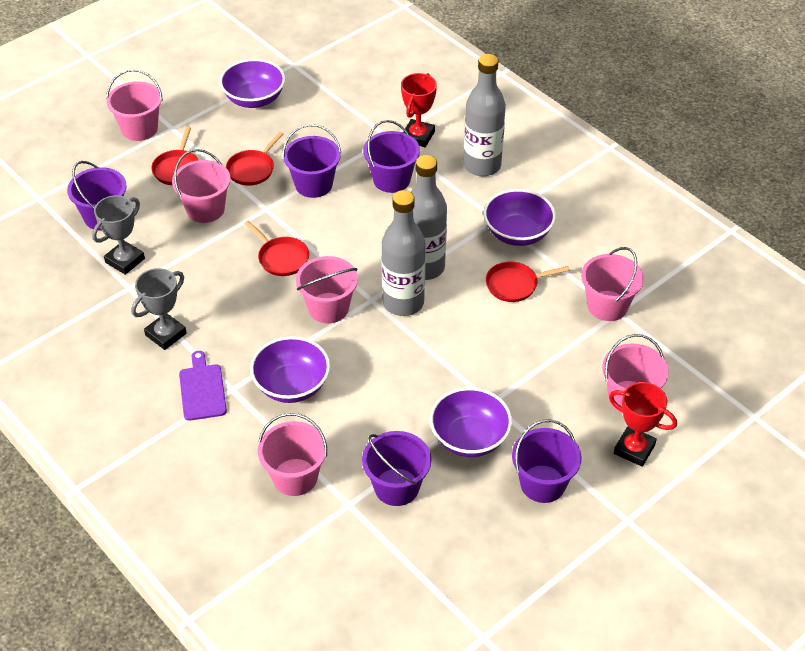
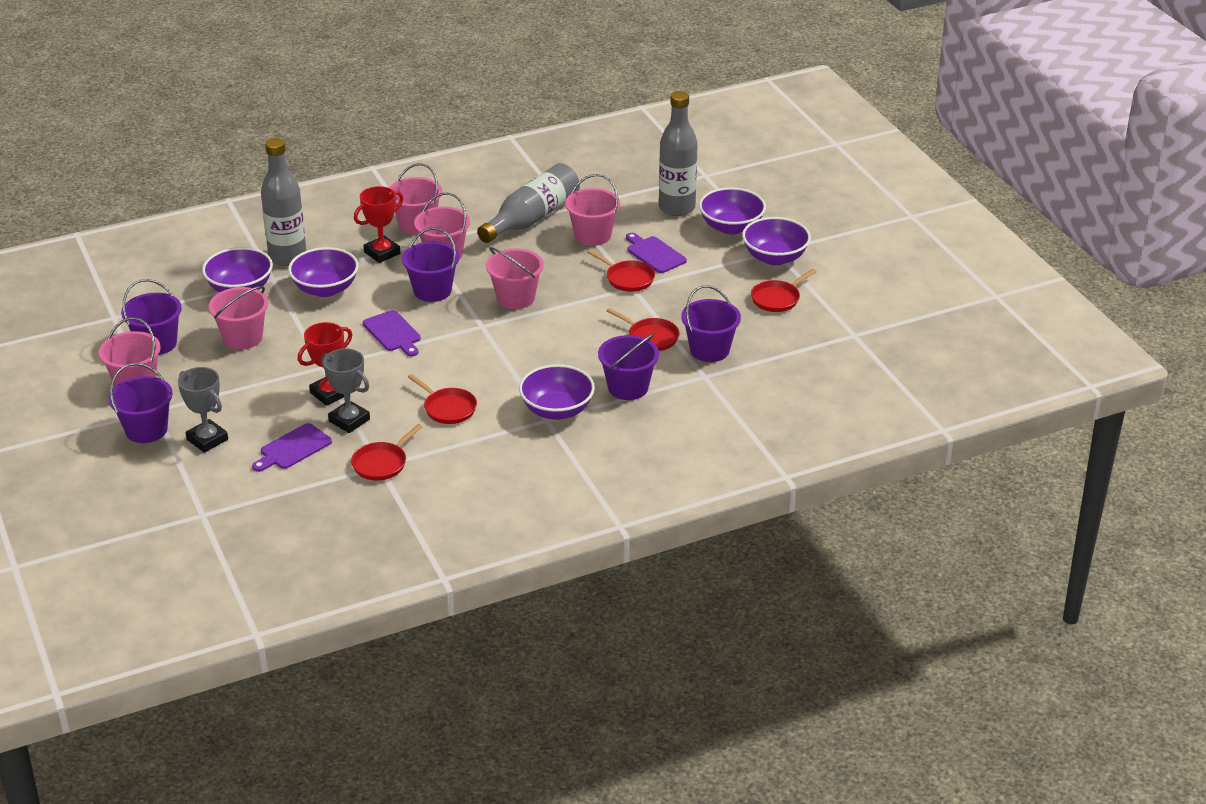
purple bowl: [220,59,285,108] [250,336,330,403] [430,387,512,457] [484,189,556,246] = 4 -> [202,247,273,292] [288,247,359,297] [519,364,595,420] [699,187,766,235] [742,217,811,265] = 5
purple cutting board: [179,351,227,421] = 1 -> [252,423,332,472] [363,310,421,356] [626,233,687,273] = 3
red pan: [151,127,198,185] [226,132,284,186] [244,221,309,276] [486,261,570,302] = 4 -> [351,424,423,481] [408,374,477,424] [587,249,655,292] [606,308,679,351] [751,269,817,312] = 5

